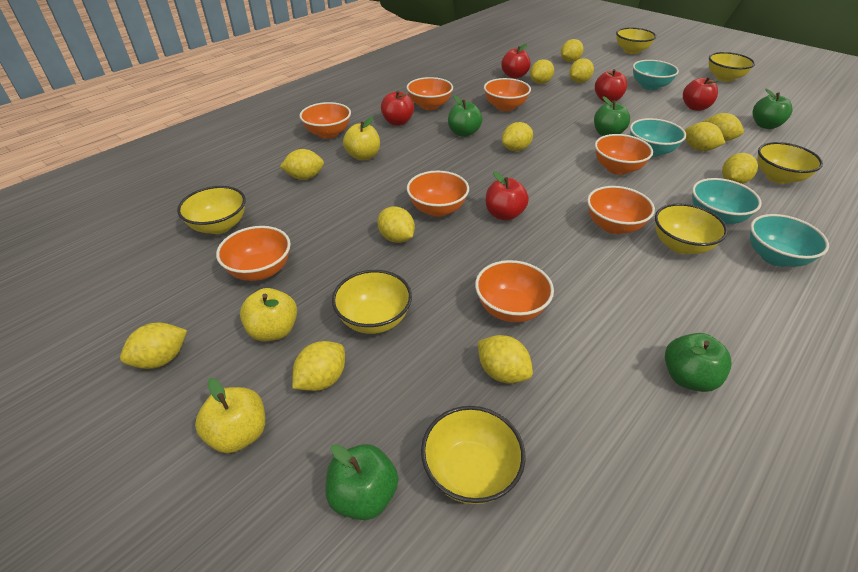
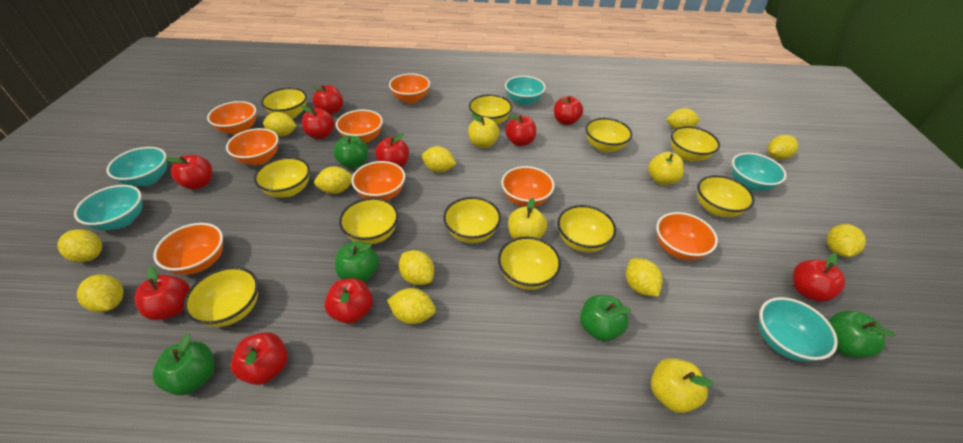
red apple: [381,91,414,126] [486,171,529,221] [501,43,531,79] [595,69,627,102] [683,77,719,111] = 5 -> [134,266,190,320] [166,155,212,190] [231,332,288,385] [301,105,335,139] [311,85,343,115] [324,278,373,324] [375,133,409,168] [505,114,536,146] [554,96,583,125] [793,254,845,302] = 10
turquoise bowl: [630,118,686,157] [633,60,679,90] [692,178,762,224] [750,214,829,267] = 4 -> [74,185,143,230] [106,147,167,186] [505,76,546,106] [732,153,787,191] [758,297,838,362] = 5
yellow apple: [195,378,265,453] [240,288,297,341] [343,117,380,161] = 3 -> [468,114,499,148] [508,198,547,239] [648,152,684,185] [651,358,714,413] = 4
yellow bowl: [177,186,246,234] [332,270,412,334] [421,406,526,504] [616,28,656,54] [655,203,728,254] [709,52,755,82] [757,142,823,184] = 7 -> [184,267,258,327] [254,157,310,198] [261,88,307,119] [339,198,399,244] [443,197,501,243] [469,94,512,124] [498,237,561,290] [557,205,616,253] [585,118,632,152] [671,126,720,162] [697,175,755,217] = 11
yellow lemon: [120,323,187,369] [280,149,324,180] [292,341,345,391] [377,207,415,243] [478,335,533,384] [502,122,533,151] [530,59,554,84] [561,39,584,62] [569,58,594,83] [685,122,725,151] [703,113,744,141] [722,153,758,184] = 12 -> [58,229,102,262] [77,274,124,312] [263,112,297,136] [314,166,353,194] [387,288,436,324] [399,250,434,285] [422,146,456,173] [626,258,663,297] [666,108,700,129] [768,135,798,160] [827,224,866,257] = 11

